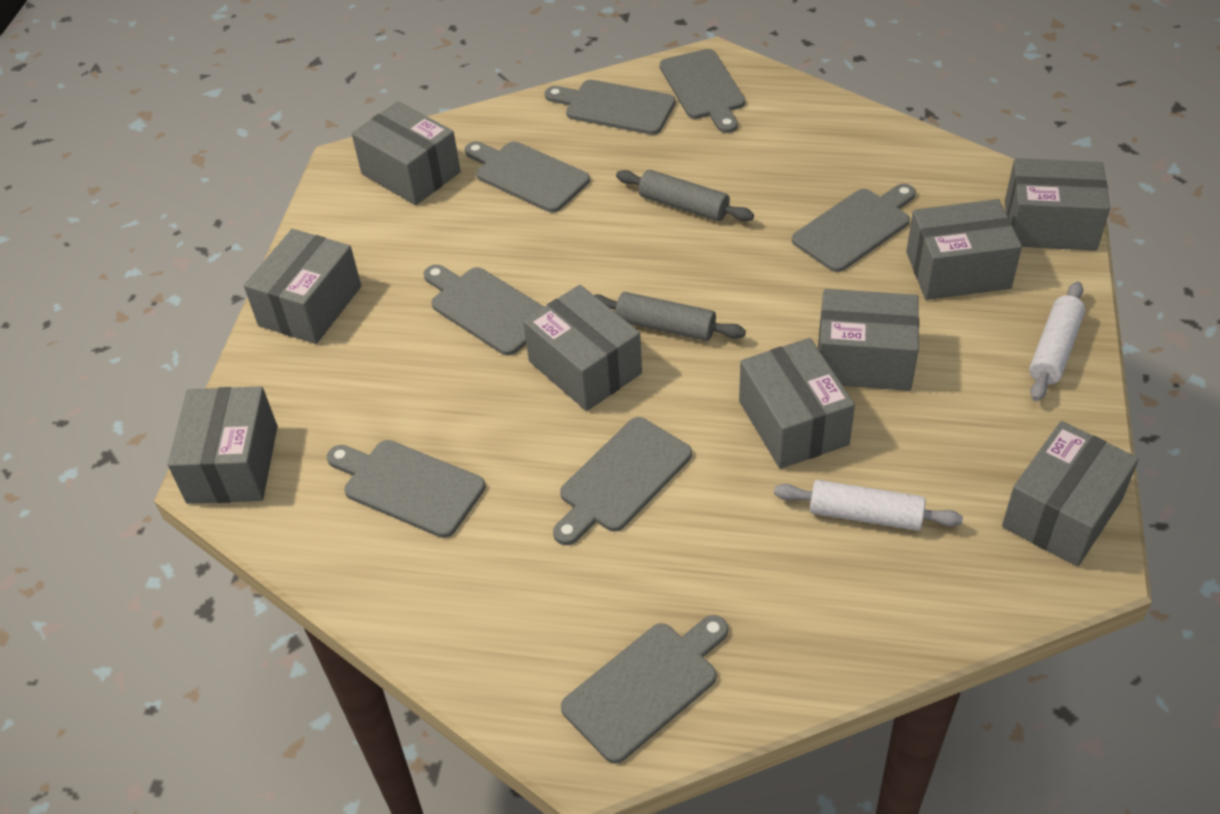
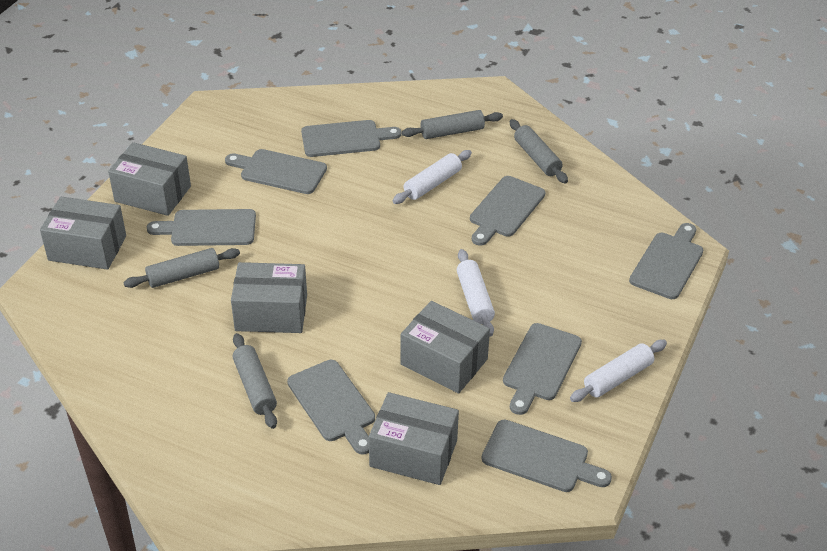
grey box: [168,386,278,504] [244,229,361,344] [352,101,461,205] [523,285,642,411] [739,338,855,469] [818,289,919,391] [906,199,1022,300] [1002,421,1139,566] [1005,158,1110,251] = 9 -> [40,197,126,270] [108,142,191,216] [231,262,307,333] [369,392,459,485] [400,301,490,394] = 5
grey rolling pin: [594,292,746,341] [616,170,754,221] = 2 -> [123,248,240,288] [233,333,277,429] [402,110,503,139] [510,119,568,183] = 4
white rolling pin: [774,480,963,531] [1029,282,1085,401] = 2 -> [393,150,472,204] [457,249,495,337] [570,340,667,402] = 3

